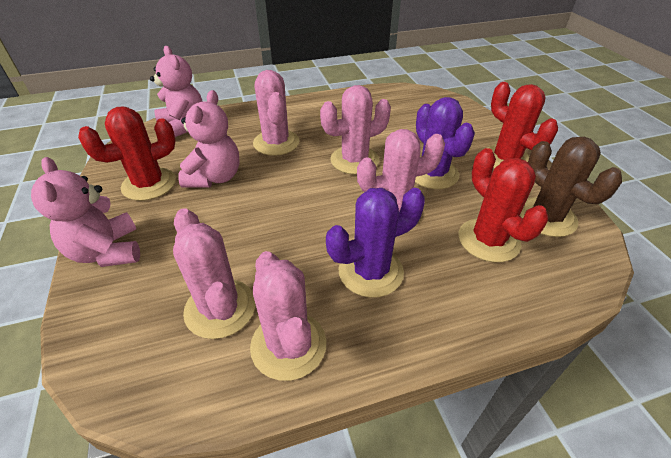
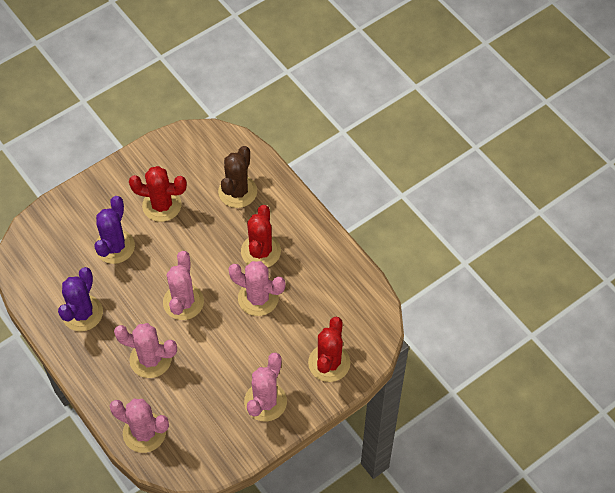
pink teddy bear: [31,157,140,267] [150,46,203,137] [178,90,240,188] = 3 -> none = 0

